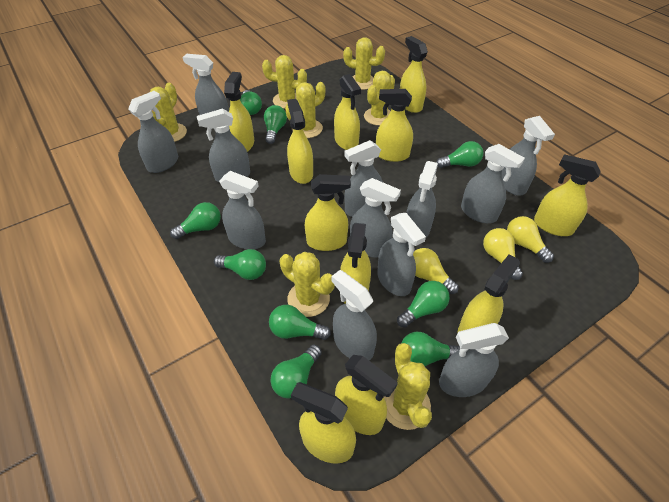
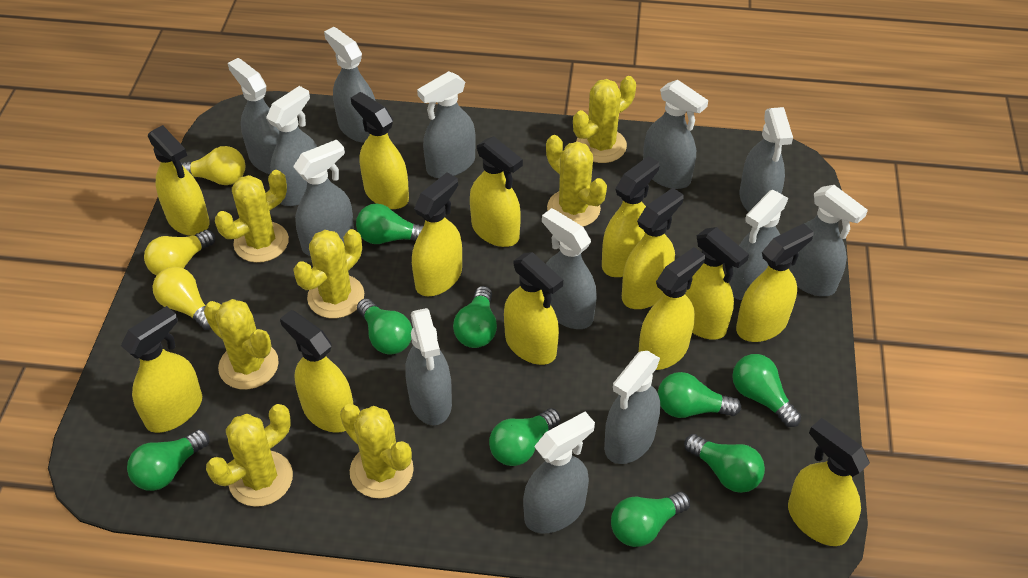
grey spray bottle: [128,91,178,173] [183,54,229,115] [197,109,250,183] [219,171,266,249] [331,270,377,360] [344,140,383,217] [350,178,401,257] [377,213,426,296] [406,161,438,238] [439,323,509,397] [461,144,525,223] [502,116,555,196] = 12 -> [228,58,279,174] [266,86,317,206] [293,140,354,256] [324,27,375,143] [405,308,452,425] [417,71,476,178] [523,412,595,533] [542,208,597,329] [604,351,660,464] [643,80,708,189] [729,190,789,300] [740,107,793,212] [789,185,868,296] = 13
yellow spray bottle: [224,72,254,152] [287,99,313,184] [291,382,356,464] [305,174,351,251] [334,74,361,150] [335,355,398,435] [340,223,371,304] [376,89,413,162] [400,36,428,113] [457,254,520,333] [534,154,601,236] = 11 -> [121,306,202,433] [148,125,209,236] [280,310,354,433] [351,92,409,209] [412,173,462,296] [470,136,523,247] [504,252,563,365] [602,156,659,277] [622,188,684,309] [639,247,705,370] [685,227,749,340] [736,223,814,342] [788,418,870,546] = 13

